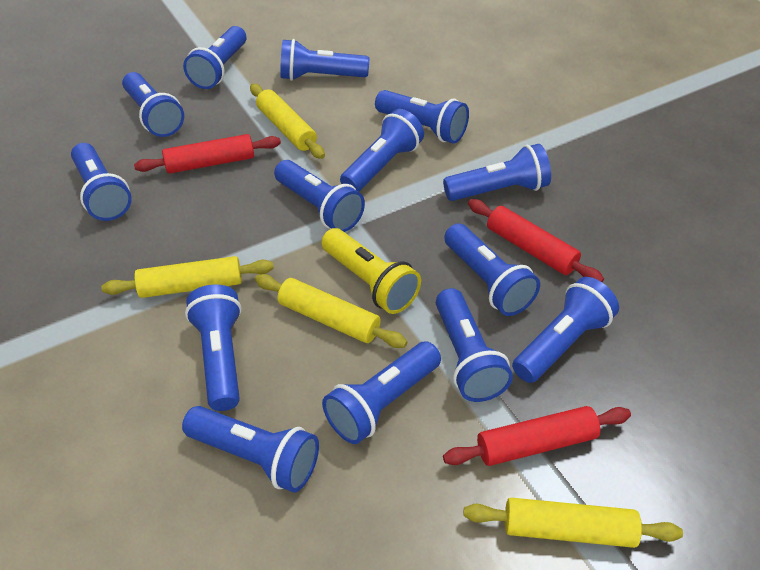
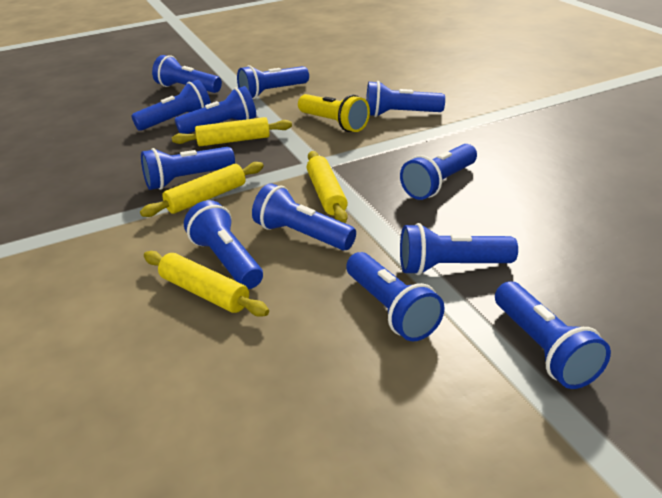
blue flashlight: [71,143,132,221] [122,72,184,137] [182,406,319,493] [183,26,246,89] [185,284,242,411] [274,160,365,232] [280,39,369,81] [322,341,441,444] [340,109,424,192] [375,90,469,143] [436,288,513,402] [443,144,551,201] [444,223,540,316] [512,277,619,383] = 14 -> [131,80,211,131] [141,147,235,190] [152,55,222,93] [175,86,256,134] [184,200,263,289] [237,65,309,99] [252,183,356,250] [346,252,444,341] [366,81,445,117] [400,144,477,200] [400,223,518,275] [495,281,611,389] = 12
red rolling pin: [134,134,281,174] [443,406,631,466] [468,199,604,282] = 3 -> none = 0

